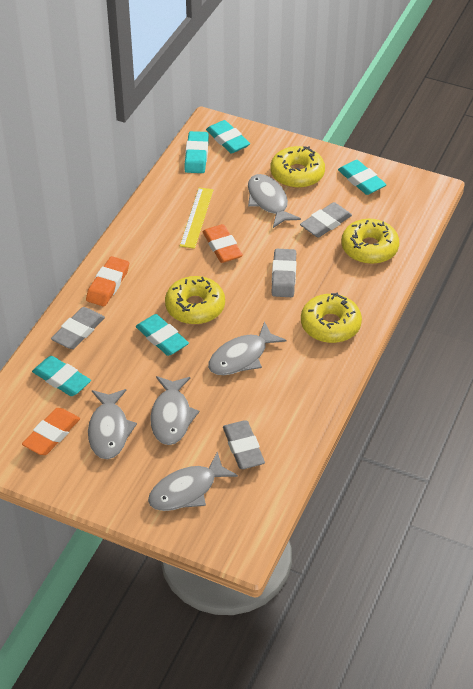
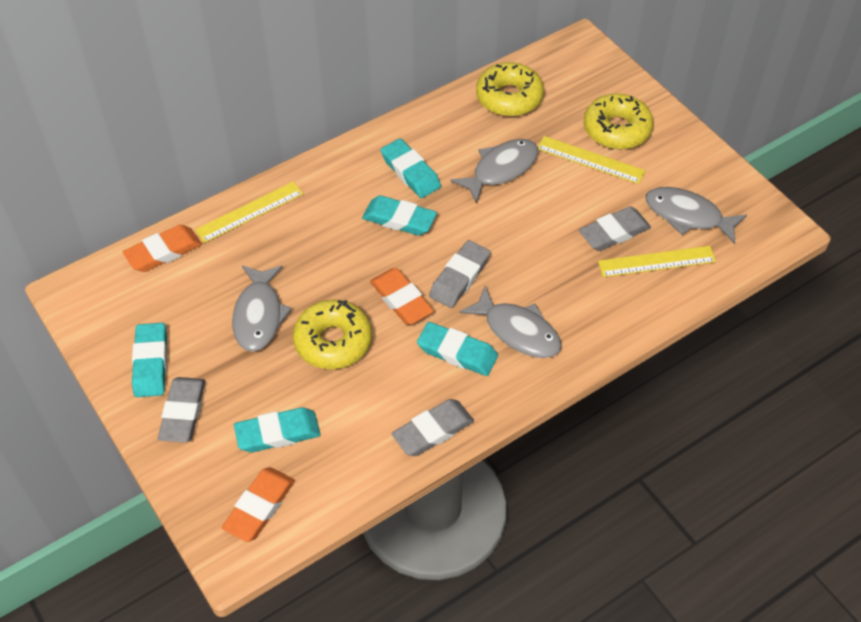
grey fish: [88,389,137,459] [148,451,238,511] [150,376,200,445] [208,322,286,375] [248,174,301,228] = 5 -> [232,265,292,352] [451,139,538,204] [459,286,562,358] [645,187,747,244] = 4
yellow donut: [165,276,225,325] [271,146,325,188] [301,292,362,343] [341,219,399,264] = 4 -> [293,299,372,369] [476,62,544,116] [584,94,654,150] = 3
yellow ruler: [180,187,213,249] = 1 -> [195,182,303,243] [538,136,646,184] [598,246,716,277] = 3

